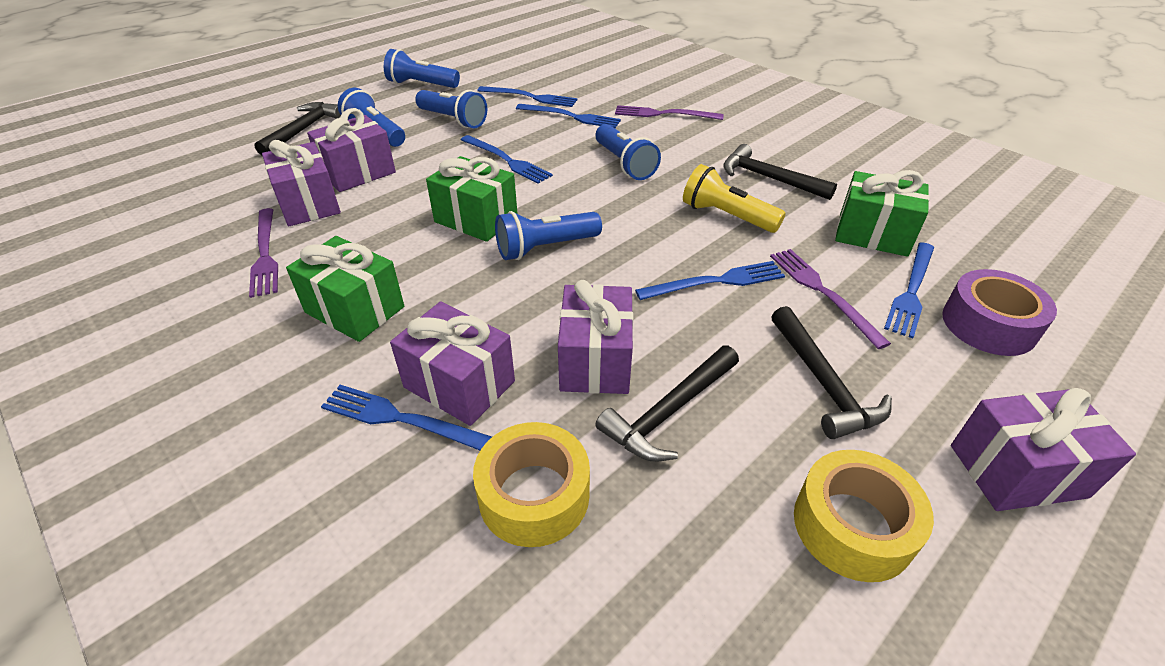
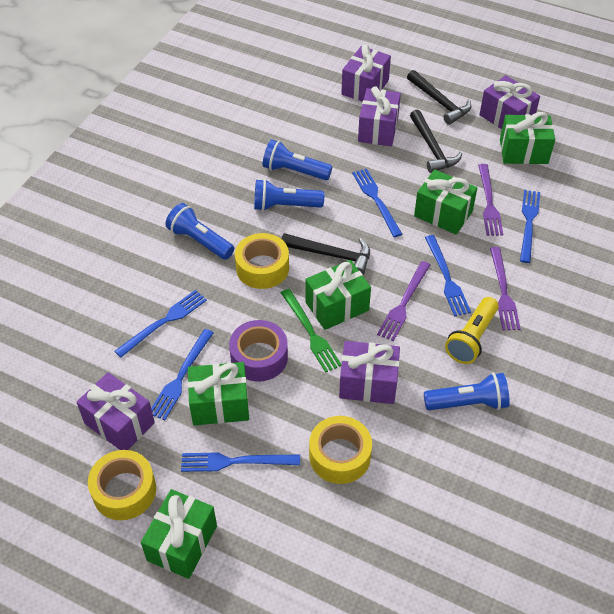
black hammer: [254,102,341,155] [595,346,739,462] [723,144,837,200] [771,306,892,439] = 4 -> [282,233,370,275] [407,70,471,125] [410,109,462,173] = 3
blue flashlight: [338,88,405,147] [384,49,460,88] [415,90,487,128] [495,211,602,260] [596,124,661,180] = 5 -> [166,203,234,260] [254,179,324,211] [263,139,332,180] [424,373,510,410] = 4
green fork: none = 0 -> [281,289,341,373] = 1
green gift: [286,236,404,342] [426,156,518,242] [835,170,930,257] = 3 -> [141,489,217,579] [188,362,249,425] [305,260,371,330] [414,170,477,235] [500,112,555,164] = 5
yellow tape: [473,422,590,547] [794,450,934,582] = 2 -> [88,450,156,520] [235,233,289,289] [309,416,372,484] = 3

